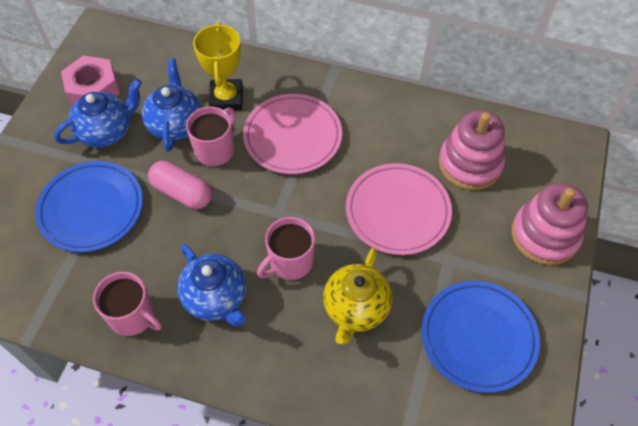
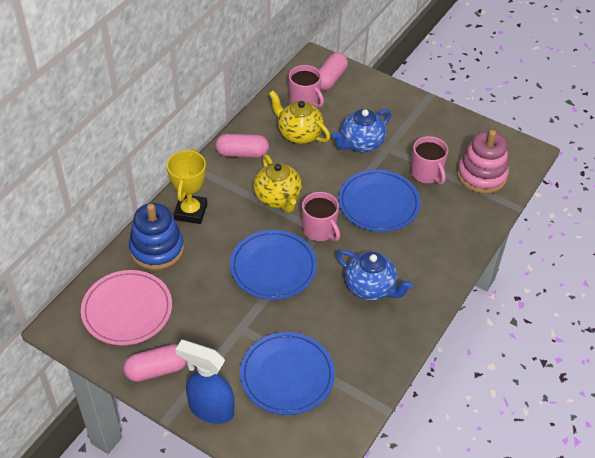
blue plate: [35,161,143,252] [422,281,540,393] = 2 -> [230,230,317,300] [240,332,335,415] [338,169,420,232] = 3
blue spray bottle: none = 0 -> [176,340,234,424] = 1
blue stacking toy: none = 0 -> [129,203,184,270] = 1
blue teapot: [54,79,142,148] [142,59,201,152] [177,244,246,327] = 3 -> [332,109,391,153] [336,250,413,301] = 2
pink capsule: [148,161,212,209] = 1 -> [123,344,187,382] [215,134,269,158] [319,52,348,90] = 3
pink nut: [61,56,120,106] = 1 -> none = 0
pink plate: [243,94,342,174] [346,163,452,255] = 2 -> [81,270,172,345] = 1
pink stacking toy: [439,110,505,190] [511,183,588,265] = 2 -> [457,130,509,194] = 1
yellow teapot: [323,248,392,344] = 1 -> [253,154,302,213] [269,91,330,144] = 2

